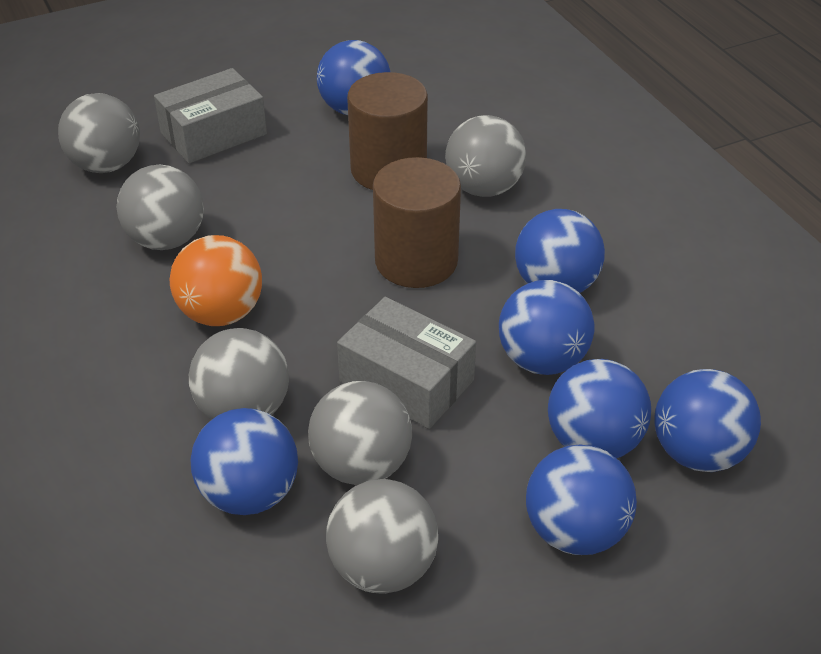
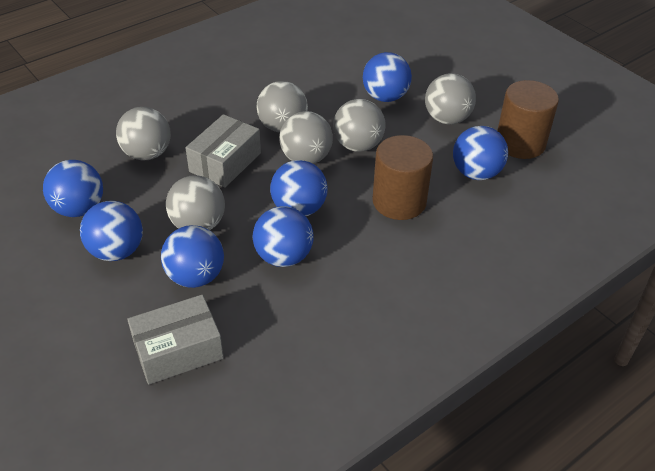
orange ball: [170,235,262,326] = 1 -> none = 0

